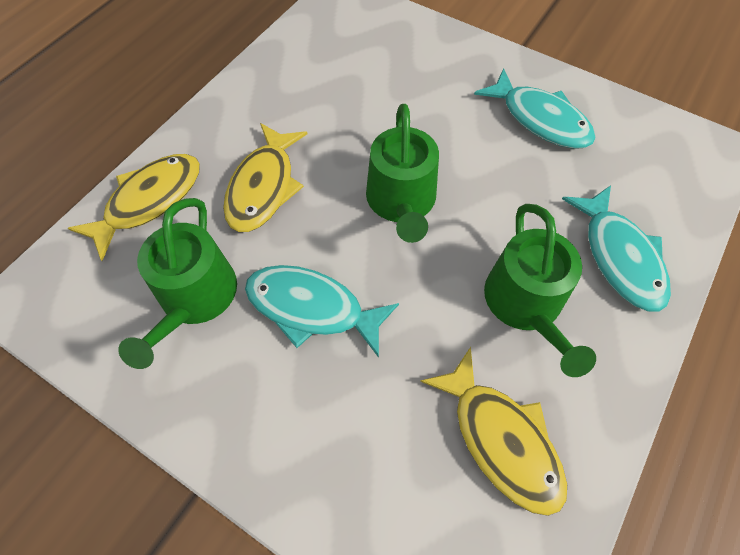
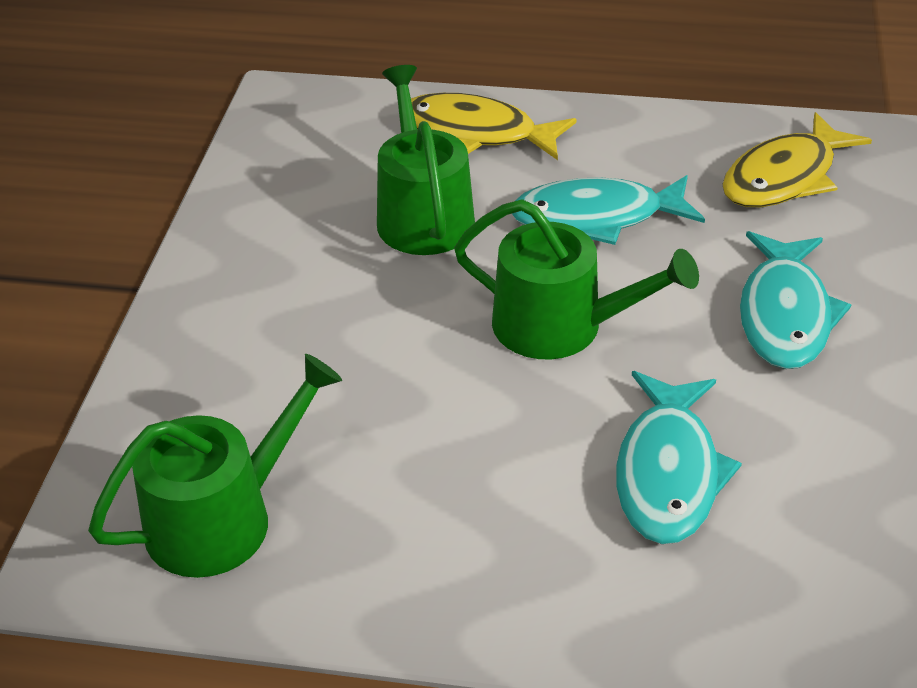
yellow fish: [68,154,200,261] [223,123,307,232] [420,347,567,516] = 3 -> [411,93,576,160] [722,112,872,207] = 2

